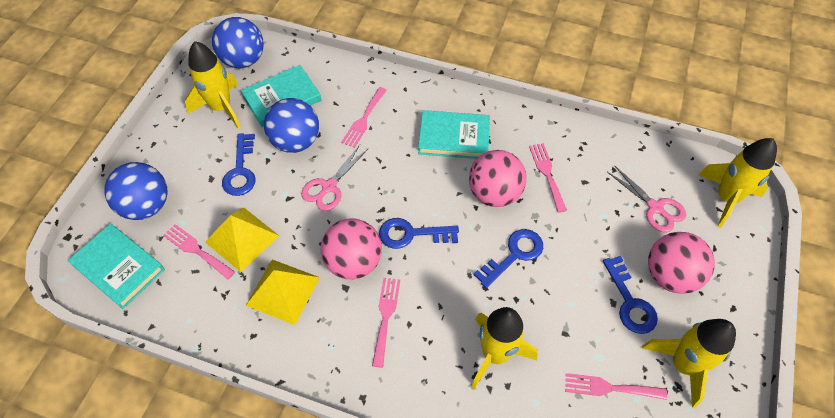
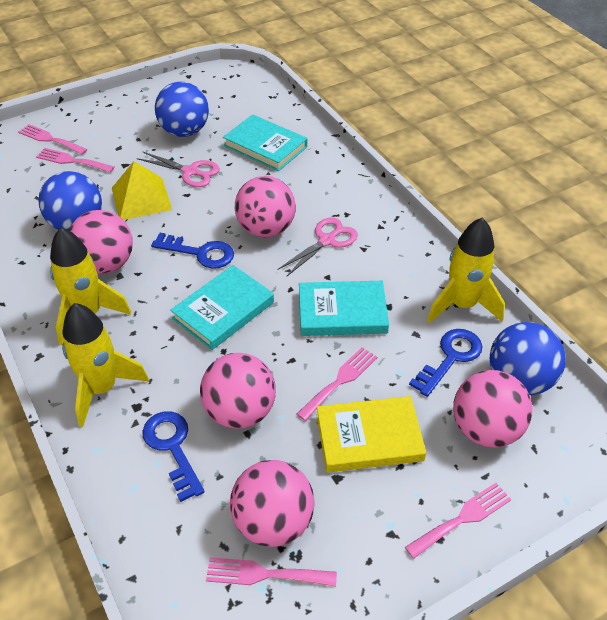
blue key: [222,133,255,196] [379,218,459,249] [473,229,543,288] [603,256,658,334] = 4 -> [142,411,205,502] [151,233,234,269] [409,329,482,397] = 3
pink ball: [321,218,382,280] [469,150,527,207] [648,232,715,294] = 3 -> [69,210,133,274] [200,353,276,429] [230,460,314,547] [235,176,296,238] [453,370,533,448] = 5
yellow book: none = 0 -> [317,396,426,473] = 1
yellow pyramid: [205,207,279,272] [246,259,320,325] = 2 -> [112,161,172,220] = 1
yellow rocket: [185,41,240,129] [471,307,538,389] [642,319,736,408] [698,138,777,228] = 4 -> [50,227,131,345] [62,303,149,427] [427,218,505,323] = 3

